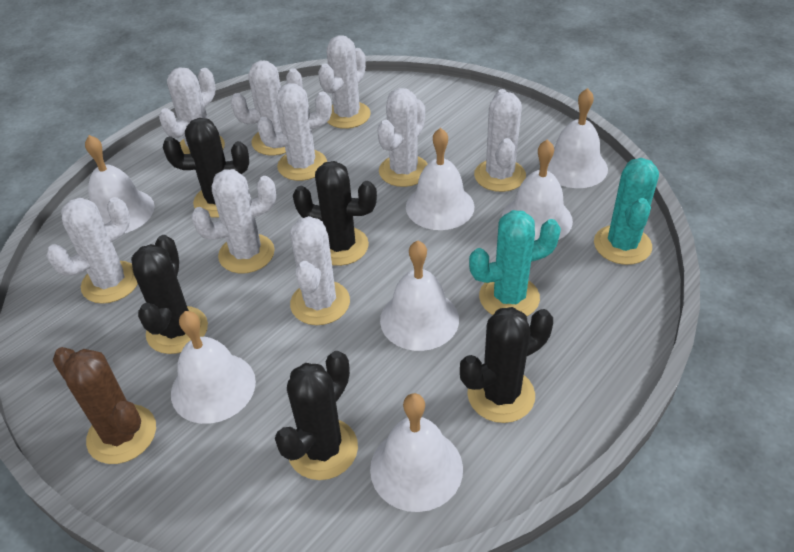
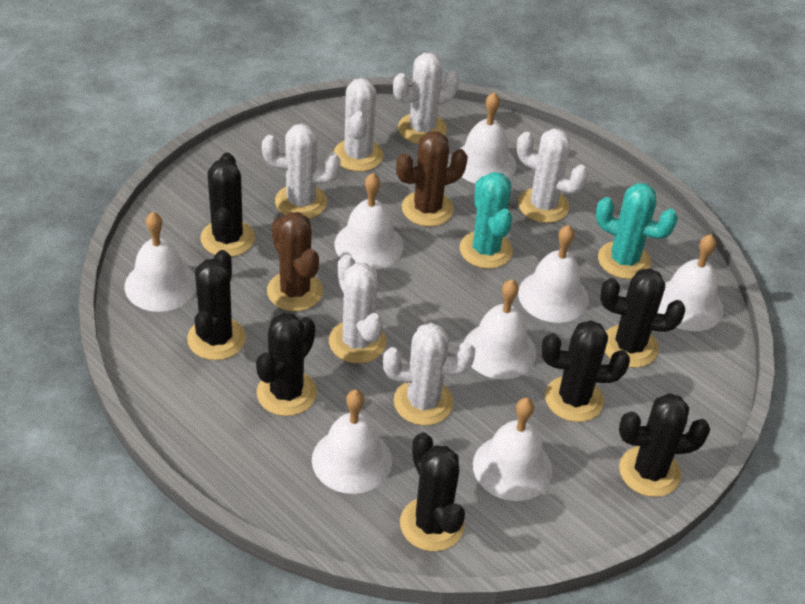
black cactus: [131,235,208,354] [163,118,249,218] [275,351,358,480] [293,161,377,266] [460,307,553,423] = 5 -> [187,250,246,360] [200,153,255,257] [256,313,317,416] [400,432,465,551] [541,320,630,422] [600,268,685,368] [619,393,710,497] = 7
brown cactus: [53,347,156,464] = 1 -> [267,212,323,311] [396,131,468,227] = 2
white bell: [85,135,154,233] [171,311,256,424] [370,393,463,512] [380,240,459,351] [406,128,474,230] [502,139,573,241] [547,88,608,188] = 7 -> [125,212,196,312] [312,390,392,494] [335,173,403,270] [460,92,516,184] [464,279,536,379] [473,398,552,501] [518,225,589,323] [657,234,724,331] = 8
white cactus: [46,197,138,304] [159,67,225,154] [191,169,276,273] [230,61,303,155] [257,83,332,181] [290,216,350,325] [318,35,371,129] [377,88,428,187] [474,89,526,192] = 9 -> [262,124,341,219] [329,255,386,363] [334,78,383,172] [383,323,475,426] [393,53,459,144] [517,128,588,223] = 6

